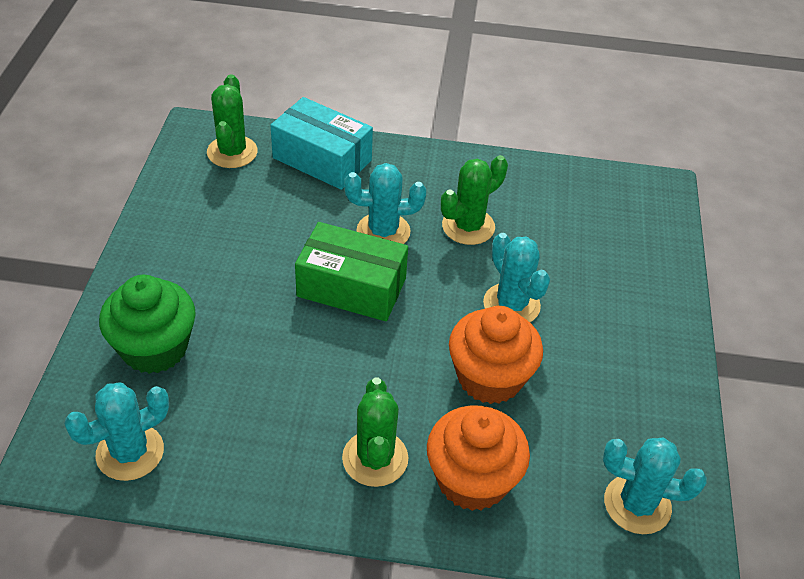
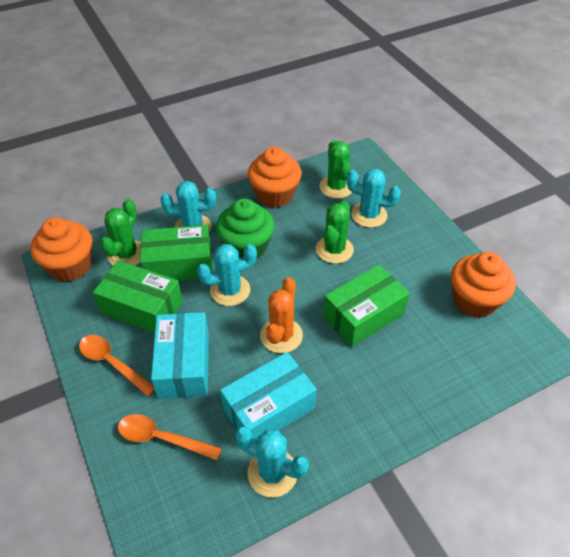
green box: [295,222,408,321] = 1 -> [93,260,183,333] [140,225,212,281] [323,264,410,347] = 3
orange cactus: none = 0 -> [260,277,303,353] = 1
orange cupcake: [427,406,530,511] [449,306,543,404] = 2 -> [30,217,92,282] [248,147,302,208] [451,252,516,318] = 3
orange spoon: none = 0 -> [79,335,155,396] [118,414,222,460] = 2
turquoise box: [270,97,373,190] = 1 -> [151,312,209,399] [220,352,317,440] = 2

